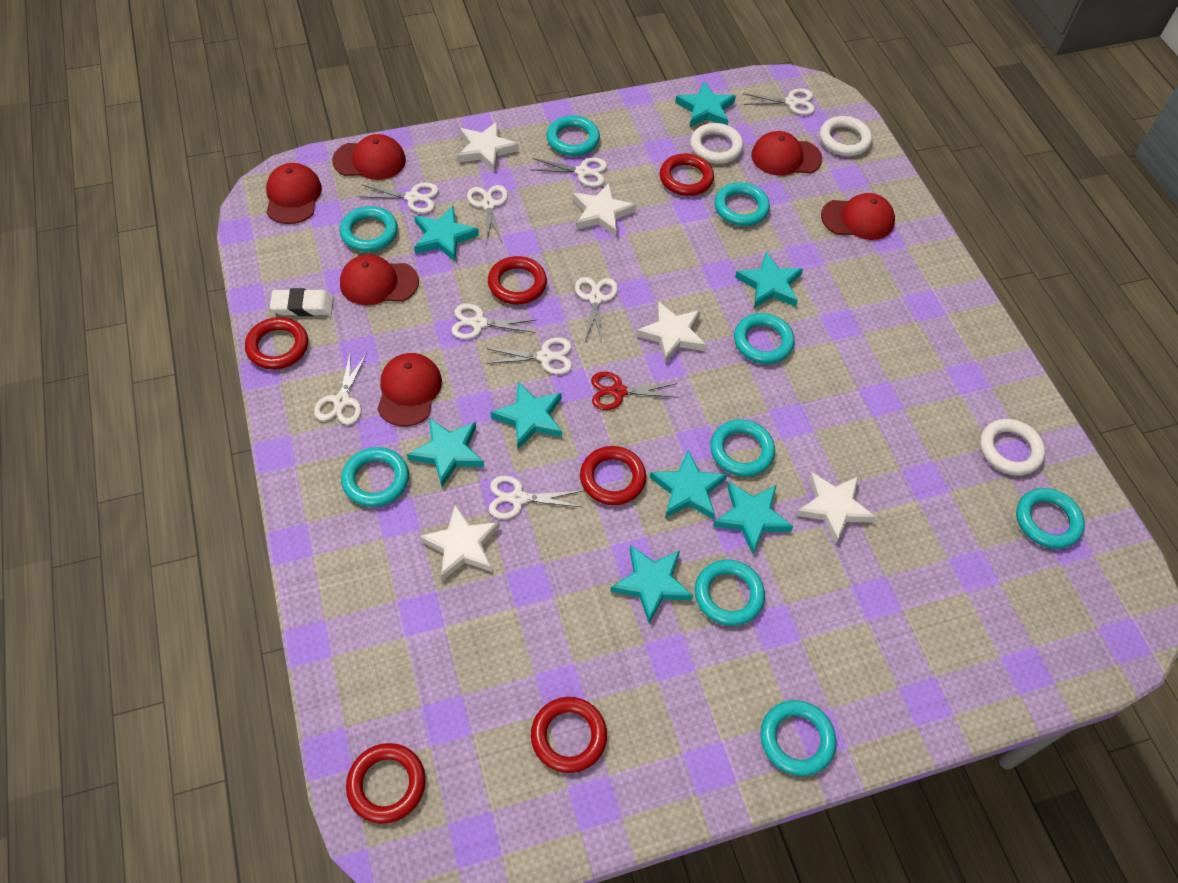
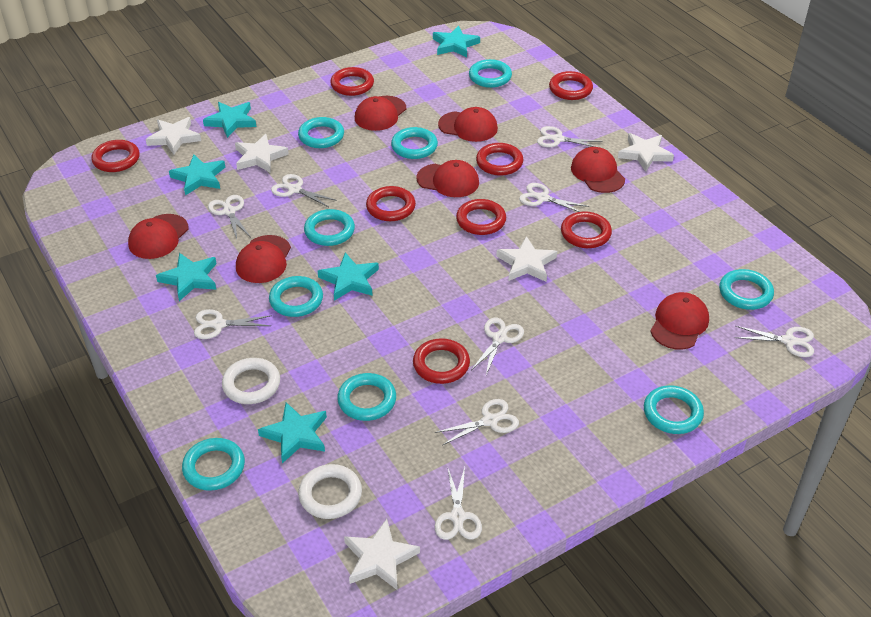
red cap: [266,163,322,224] [332,134,406,180] [340,254,419,305] [377,353,442,426] [751,131,822,176] [821,193,895,240] = 6 -> [128,214,189,259] [236,235,291,283] [355,96,406,131] [416,160,479,197] [438,107,498,142] [571,147,625,193] [650,292,709,350] = 7
red ring: [245,317,308,370] [346,743,426,824] [488,256,547,304] [531,697,607,773] [580,446,646,505] [660,154,714,196] = 6 -> [91,140,140,172] [330,67,374,96] [366,186,416,221] [413,338,470,384] [456,199,506,235] [476,143,523,175] [549,71,593,100] [561,211,612,248] = 8
red scissors: [591,372,679,410] = 1 -> none = 0
turquoise star: [407,418,484,487] [414,206,479,261] [491,381,562,449] [610,545,693,623] [650,450,728,520] [675,82,736,127] [713,482,794,554] [735,252,803,308] = 8 -> [156,253,217,301] [169,155,225,195] [203,102,256,138] [258,402,327,463] [318,252,379,301] [433,26,480,57] = 6
white eraser: [270,288,334,316] = 1 -> none = 0
white ring: [690,123,744,164] [820,116,872,156] [980,419,1045,475] = 3 -> [222,358,280,404] [298,464,362,519] = 2

